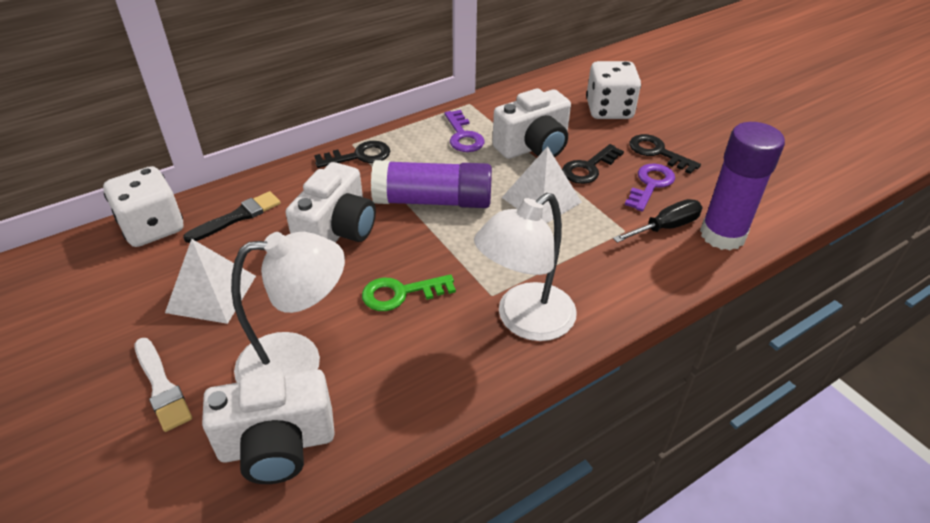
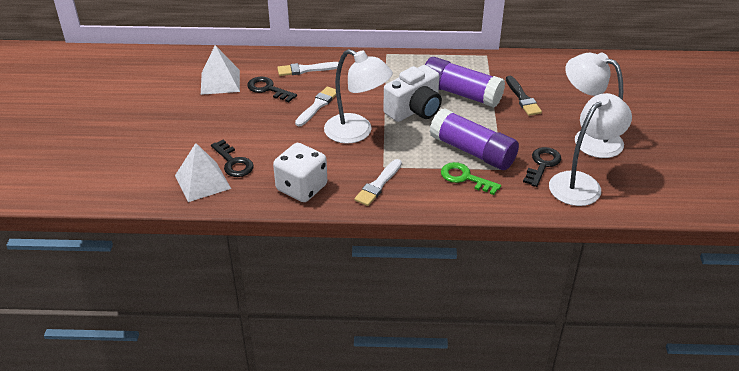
black screwdriver: [613,199,703,243] = 1 -> none = 0
purple key: [445,110,485,152] [625,164,675,211] = 2 -> none = 0
white brush: [135,338,192,432] = 1 -> [277,62,339,76] [295,87,336,126] [354,159,402,206] = 3
white camera: [202,369,335,484] [286,162,376,243] [492,88,571,159] = 3 -> [383,65,442,122] = 1
white dice: [103,166,183,247] [586,61,641,119] = 2 -> [273,143,327,202] = 1
white lamp: [231,232,345,383] [474,193,577,341] = 2 -> [324,49,393,144] [549,93,632,206] [565,53,624,158] = 3

